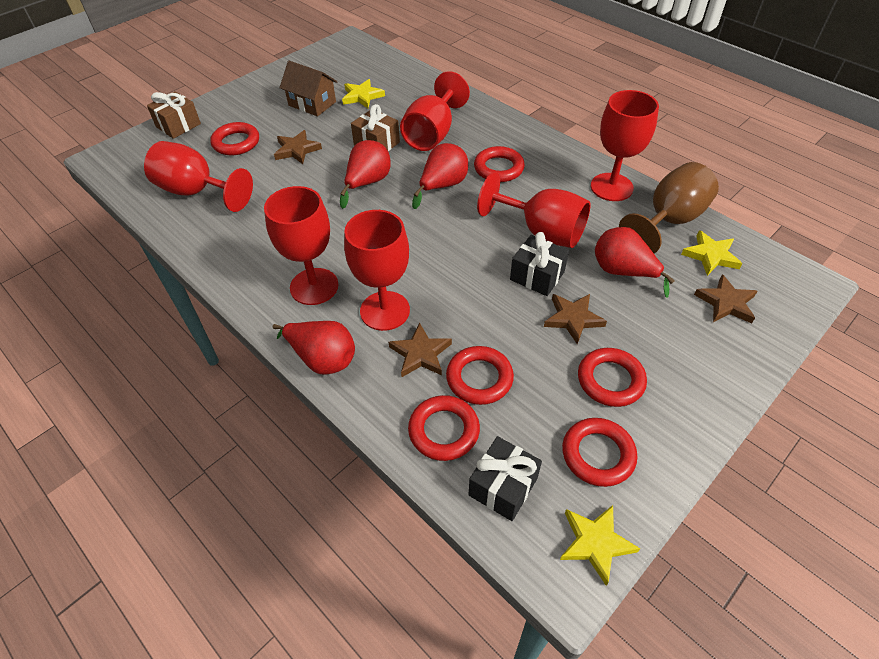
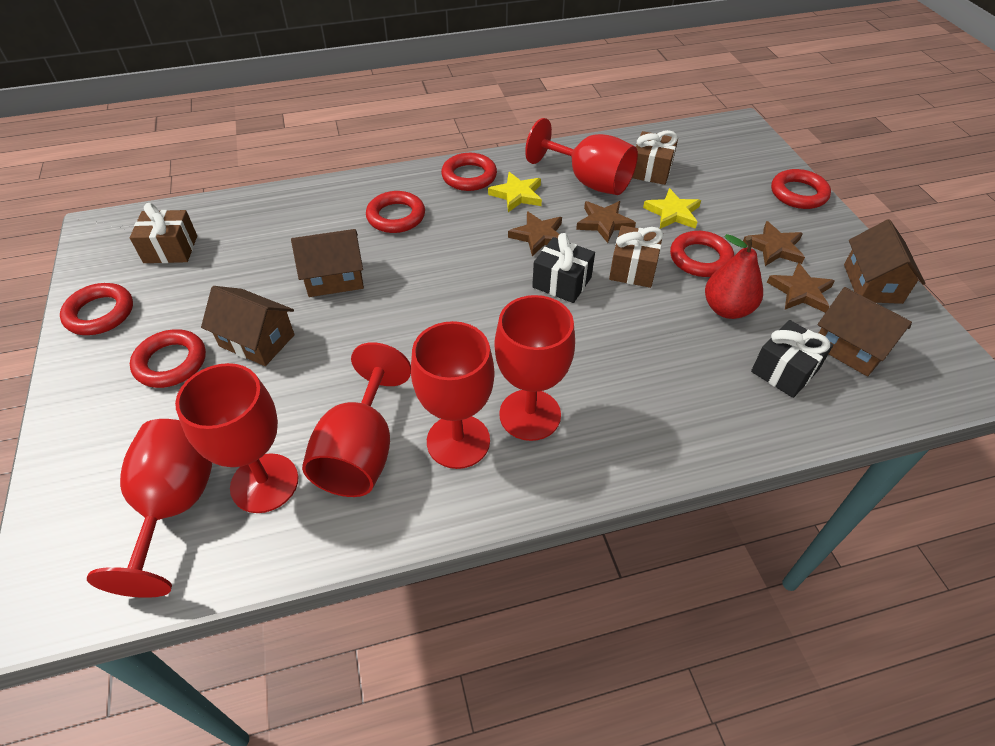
brown gift: [147,91,201,139] [351,104,400,151] = 2 -> [130,203,197,263] [609,226,663,288] [632,130,678,185] = 3
brown goblet: [619,162,719,253] = 1 -> none = 0
brown house: [280,61,338,116] = 1 -> [201,286,295,366] [291,229,364,297] [818,287,912,377] [844,219,925,304] = 4
red pear: [272,321,355,375] [340,140,391,209] [412,143,468,209] [595,227,675,298] = 4 -> [705,234,763,319] = 1
yellow star: [342,79,385,108] [560,505,640,586] [681,230,742,276] = 3 -> [488,172,542,212] [643,188,701,229] = 2

